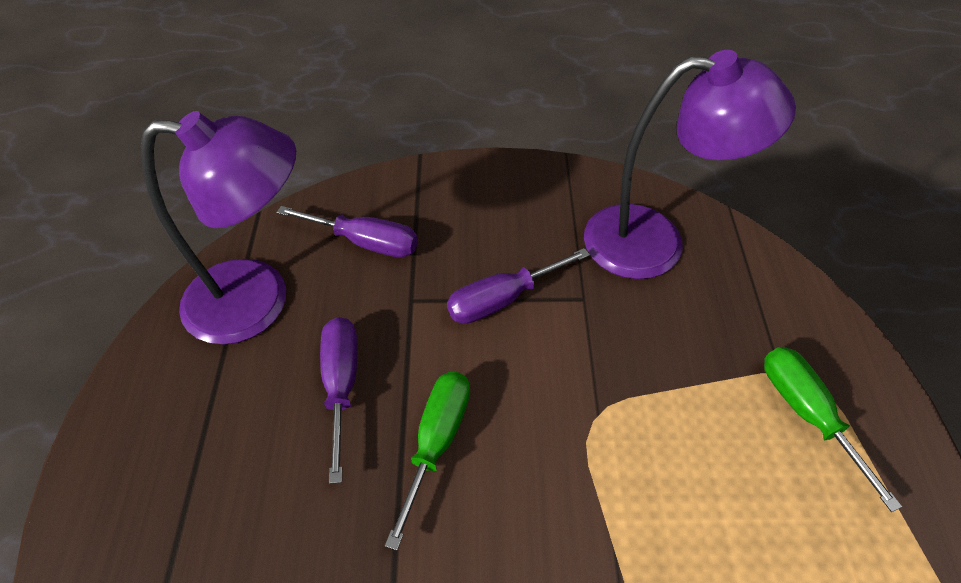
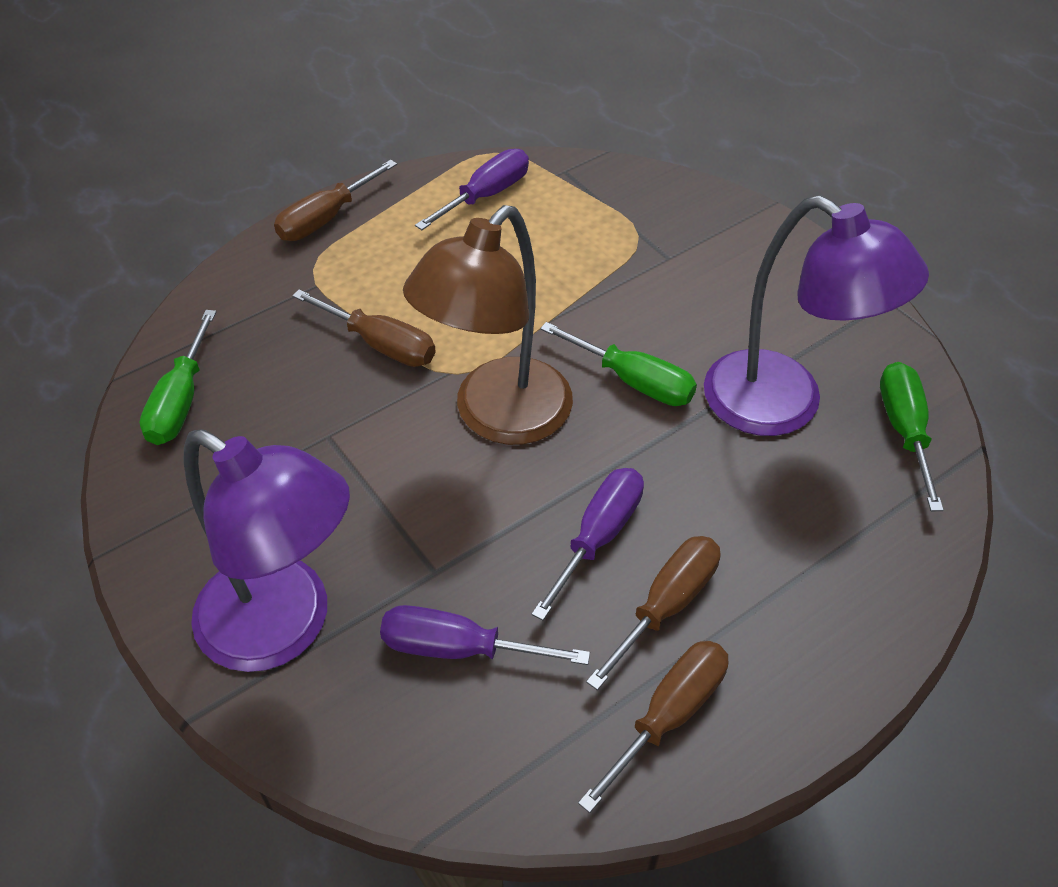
brown lamp: none = 0 -> [403,205,573,445] = 1
brown screwdriver: none = 0 -> [274,160,397,241] [292,289,436,367] [578,641,728,813] [586,536,720,690] = 4
green screwdriver: [385,372,470,551] [764,347,902,512] = 2 -> [140,310,216,445] [540,322,697,406] [880,362,944,511] = 3

